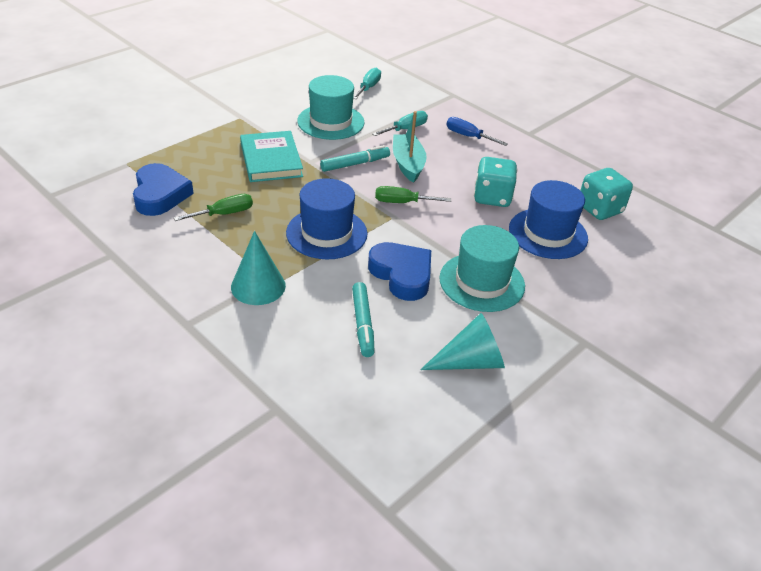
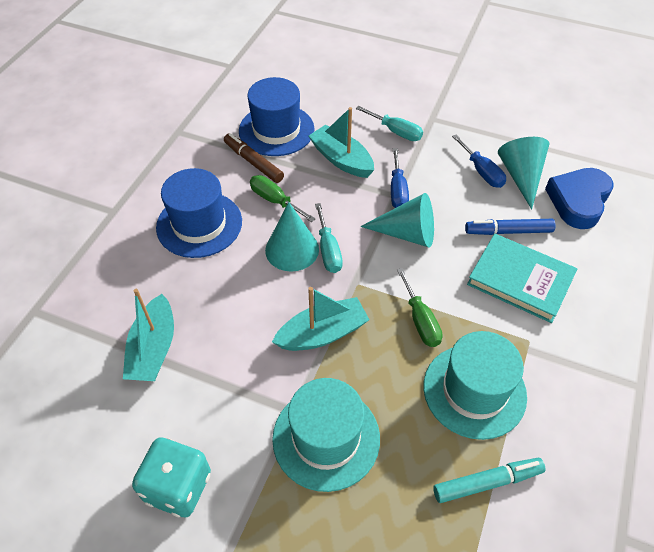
blue heart: [133,163,194,216] [368,242,431,301] = 2 -> [545,168,614,229] = 1
blue marker: none = 0 -> [465,219,556,235] = 1
blue screwdriver: [446,117,508,146] = 1 -> [391,148,409,208] [452,134,506,188] = 2
brown marker: none = 0 -> [224,133,284,183] = 1
turquoise boat: [393,111,427,183] = 1 -> [123,289,174,381] [272,287,370,351] [309,107,374,178] = 3
turquoise cone: [231,231,286,305] [420,313,505,370] = 2 -> [265,202,319,271] [360,193,434,247] [498,137,549,210] = 3
turquoise dice: [474,157,517,207] [580,168,633,220] = 2 -> [132,437,211,517] = 1
turquoise marker: [320,145,390,172] [352,282,375,357] = 2 -> [433,458,546,503] = 1

